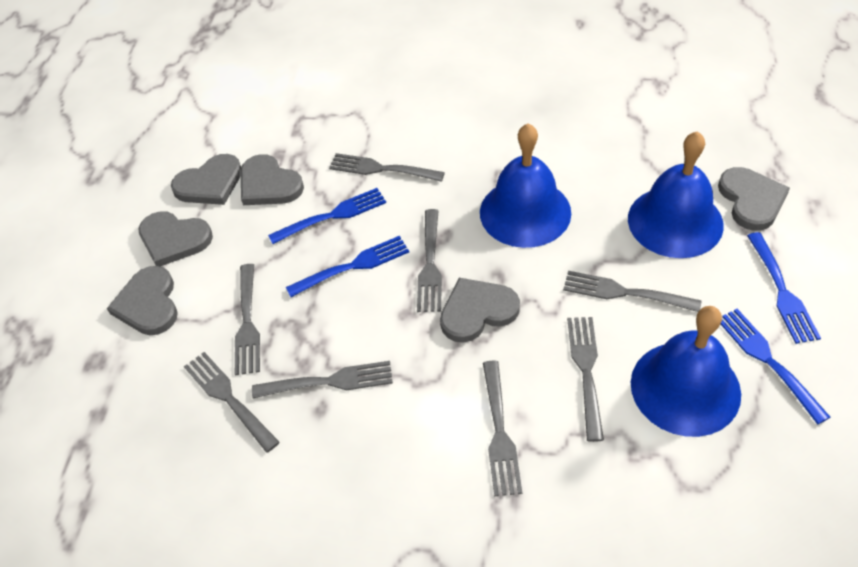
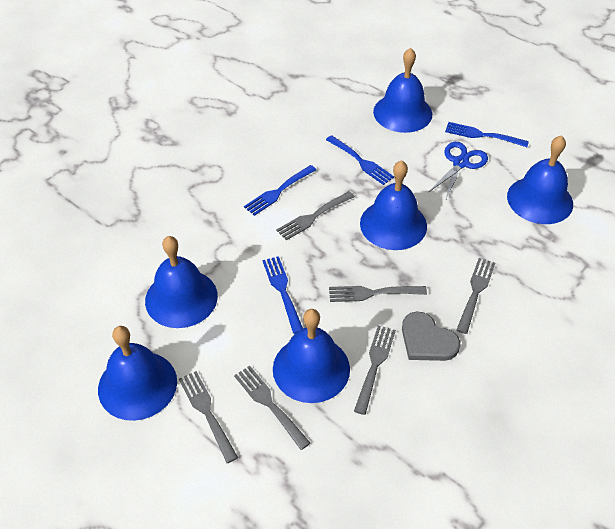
blue bell: [480,123,571,248] [628,131,724,258] [631,306,741,437] = 3 -> [98,326,177,421] [145,236,218,328] [273,309,350,403] [360,160,427,250] [373,48,432,133] [507,135,573,224] = 6
blue scissors: none = 0 -> [429,142,488,199] = 1
grey fork: [184,352,280,453] [235,264,260,375] [252,361,393,398] [329,153,445,182] [417,209,442,312] [483,361,522,496] [563,271,701,312] [567,317,604,442] = 8 -> [179,371,238,463] [234,366,310,450] [276,191,355,240] [329,286,427,302] [354,325,396,415] [456,258,495,334] = 6
grey heart: [107,266,178,335] [138,211,213,266] [171,154,241,205] [241,154,304,205] [440,278,520,343] [718,167,790,231] = 6 -> [402,312,460,361] = 1

